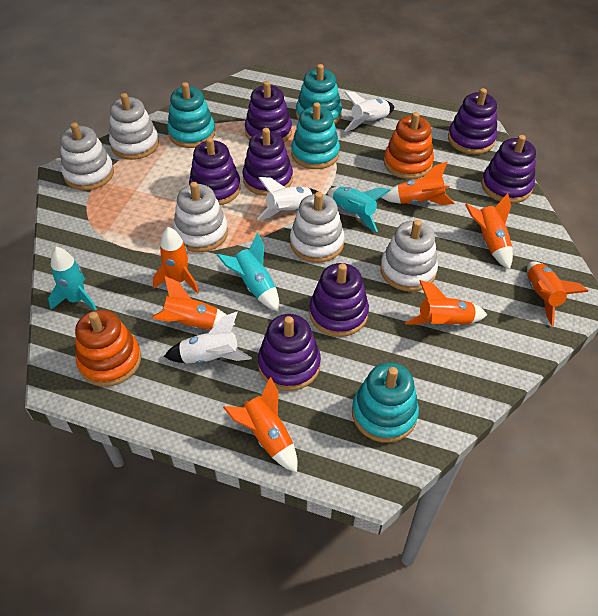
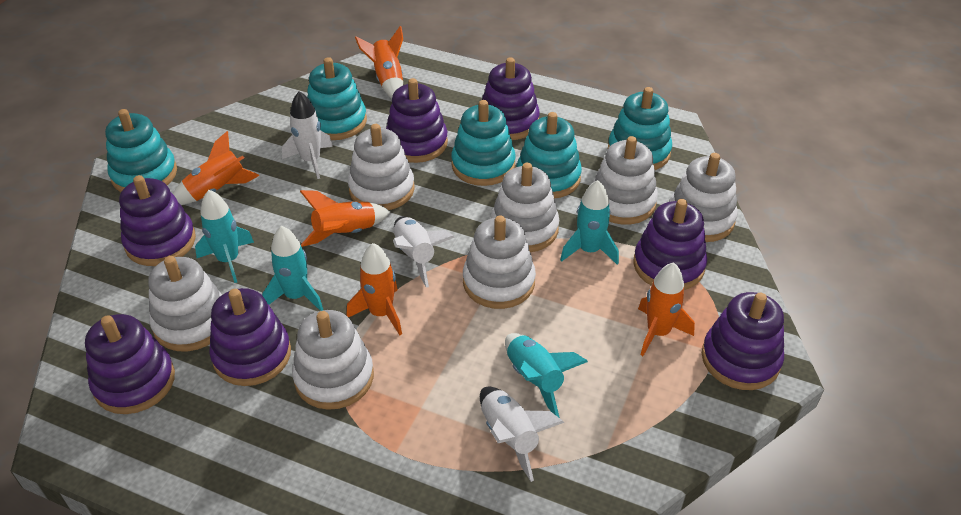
orange rocket: [153,227,199,294] [153,276,236,330] [223,377,298,473] [381,162,454,205] [405,280,487,326] [465,193,513,270] [527,261,588,326] = 7 -> [172,131,260,205] [300,190,390,247] [346,243,402,335] [355,26,403,99] [638,262,695,356] = 5
orange stacking toy: [75,310,141,387] [384,112,434,179] = 2 -> none = 0
turquoise rocket: [48,247,97,311] [217,233,279,312] [327,187,391,232] = 3 -> [195,190,254,283] [262,226,323,311] [505,333,588,418] [560,180,619,265] = 4
turquoise stacking toy: [167,82,215,148] [291,102,340,169] [296,64,342,125] [352,363,419,443] = 4 -> [105,109,177,192] [307,57,367,140] [451,100,515,186] [517,112,582,198] [608,87,672,170] = 5
white stacking toy: [60,122,114,190] [109,93,159,160] [173,182,228,252] [290,192,345,263] [380,220,438,292] = 5 -> [148,256,222,352] [292,310,374,410] [348,124,415,210] [463,215,536,309] [490,163,559,252] [593,136,658,224] [669,153,738,242] = 7

